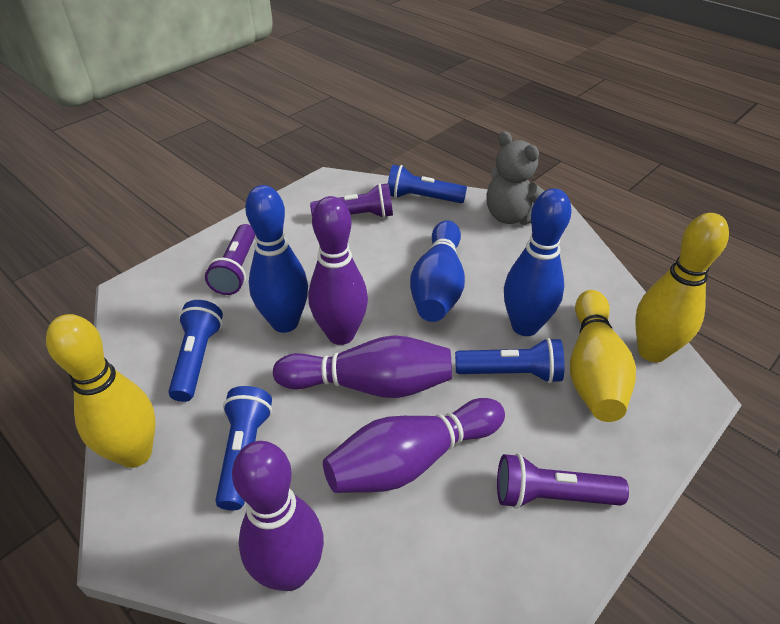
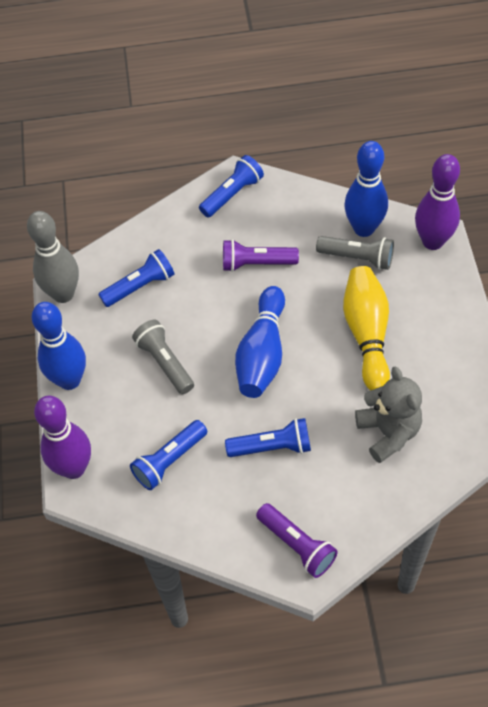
grey bowling pin: none = 0 -> [27,211,79,303] = 1
grey flashlight: none = 0 -> [132,320,194,394] [316,236,394,270] = 2
purple bowling pin: [232,441,324,591] [273,335,452,398] [308,196,368,345] [323,398,505,493] = 4 -> [34,396,91,479] [415,154,460,250] = 2
purple flashlight: [205,224,255,295] [310,183,393,218] [497,453,629,509] = 3 -> [223,239,299,272] [256,503,338,578] = 2
yellow bowling pin: [46,314,156,468] [570,290,636,422] [635,213,729,363] = 3 -> [343,266,390,391] = 1

